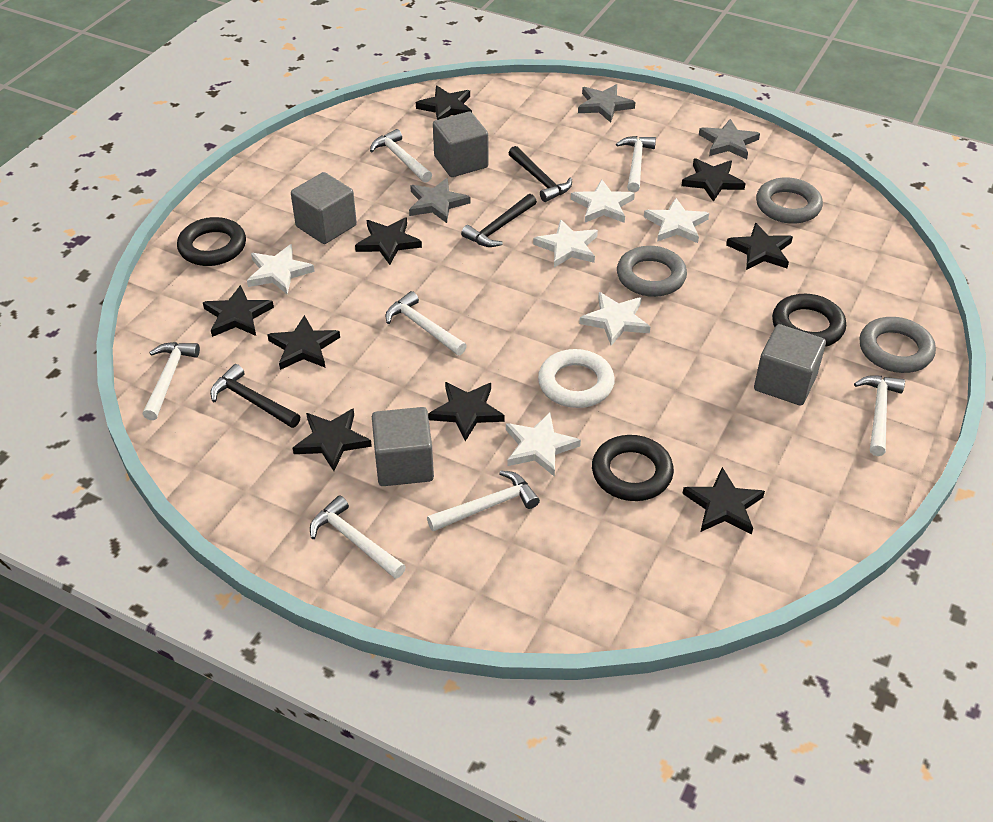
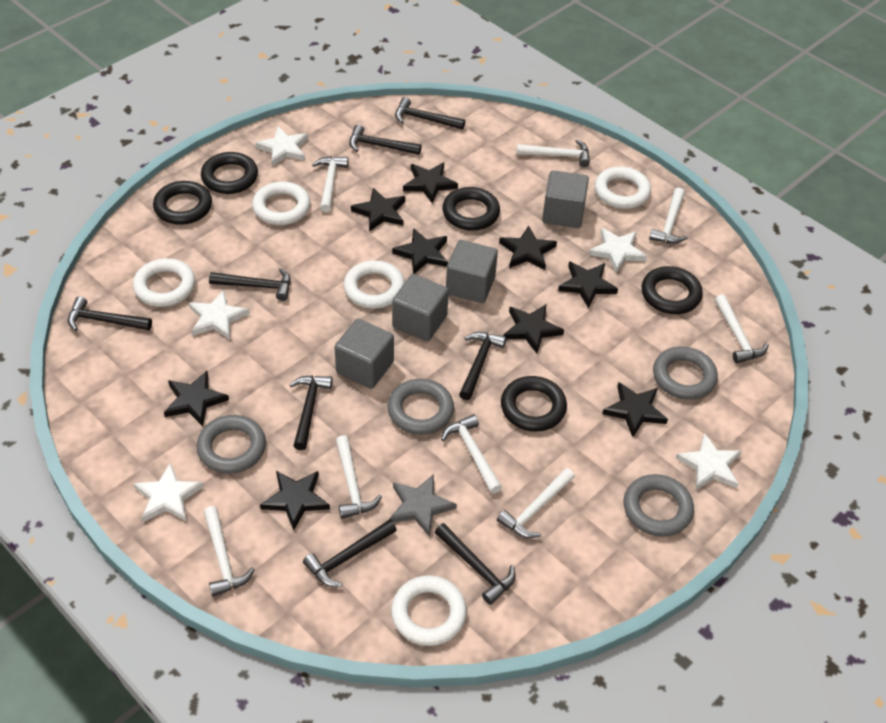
black hammer: [210,364,300,428] [461,194,537,247] [509,146,572,202] = 3 -> [68,296,152,331] [209,268,291,301] [290,375,333,450] [303,520,397,587] [349,124,422,155] [395,97,465,130] [435,523,516,605] [459,332,506,400] = 8
black ring: [177,217,246,266] [592,435,674,501] [772,294,846,347] = 3 -> [153,181,212,225] [201,152,258,194] [442,187,500,231] [501,376,567,432] [641,266,703,314] = 5
grey ring: [617,246,687,297] [756,177,823,224] [860,317,936,373] = 3 -> [196,415,266,474] [387,379,454,435] [624,474,694,537] [653,346,718,400] = 4
grey star: [409,178,471,223] [578,84,636,123] [699,119,760,159] = 3 -> [390,474,457,537] = 1
white hammer: [142,342,200,420] [310,495,406,579] [370,129,432,183] [385,291,467,355] [427,470,540,531] [616,136,656,193] [854,376,905,456] = 7 -> [204,506,255,597] [312,156,348,213] [335,435,382,519] [441,414,502,494] [497,468,575,538] [517,140,590,167] [649,188,688,244] [715,295,769,363] = 8
white ring: [538,349,615,408] = 1 -> [133,258,196,307] [252,181,310,225] [344,260,405,309] [391,575,467,646] [595,167,651,209] = 5
white star: [247,244,315,294] [506,412,581,477] [533,219,598,268] [571,179,635,223] [579,292,650,346] [644,198,709,243] = 6 -> [133,462,204,522] [189,290,249,339] [255,126,308,166] [589,228,647,273] [676,433,742,490] = 5

